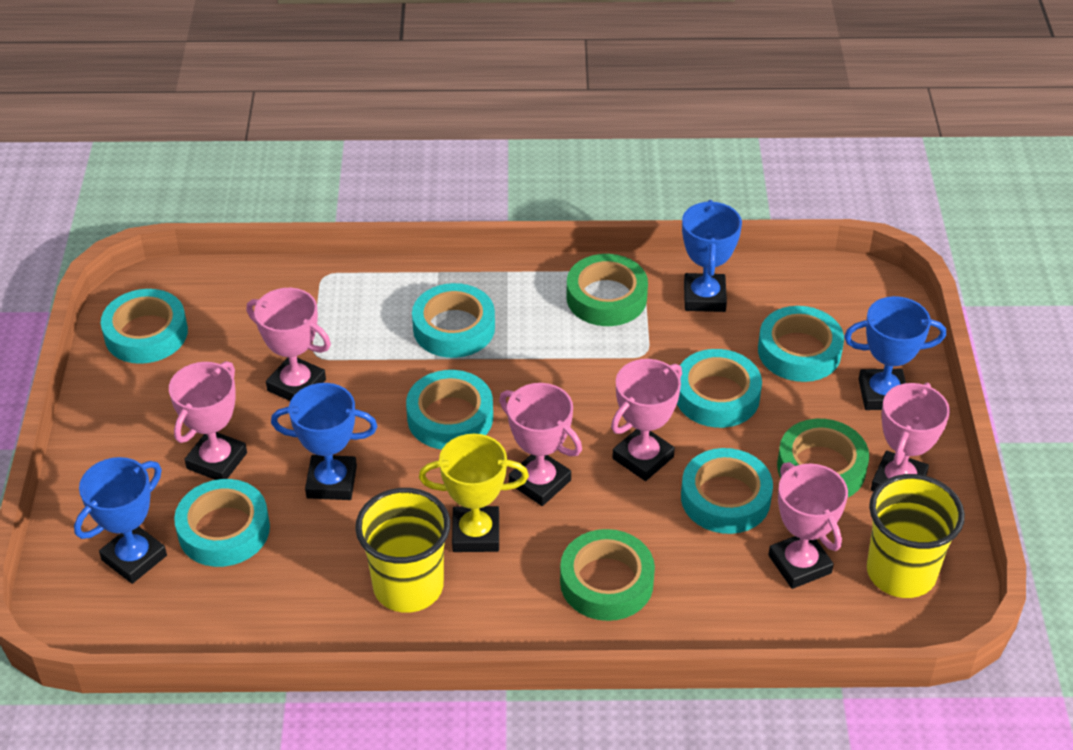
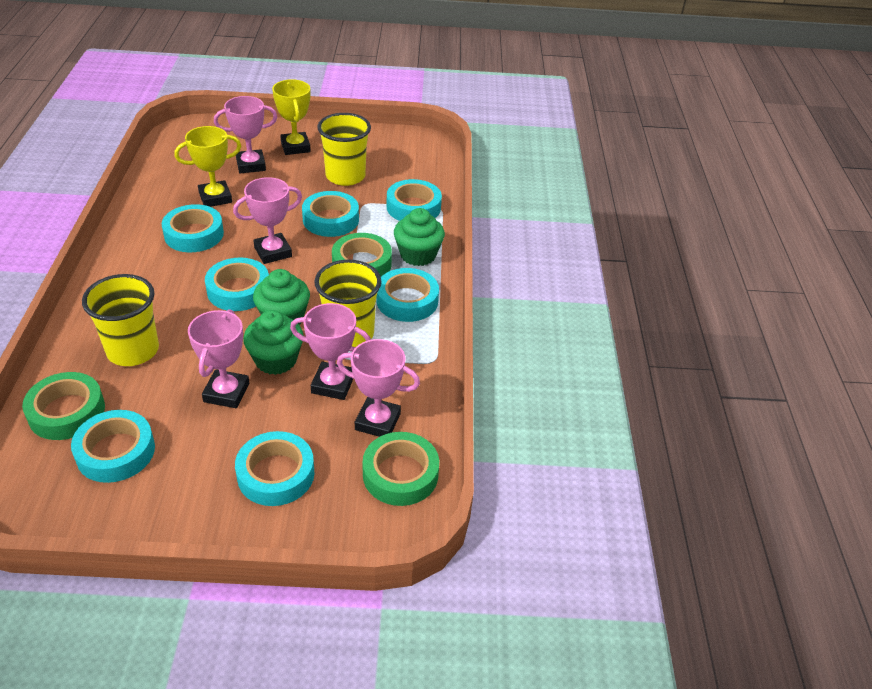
blue trophy: [74,457,167,584] [271,383,377,500] [682,200,742,312] [844,296,946,410] = 4 -> none = 0
green cupcake: none = 0 -> [243,310,303,375] [253,269,310,325] [394,208,445,266] = 3
pink trophy: [169,361,247,480] [247,288,331,401] [499,383,582,506] [611,359,682,481] [768,462,848,589] [871,382,950,491] = 6 -> [188,309,249,408] [214,96,277,173] [233,177,302,264] [290,303,371,400] [337,339,420,437] = 5
yellow cup: [355,488,450,613] [867,474,965,598] = 2 -> [82,274,159,366] [314,259,382,347] [317,113,371,186] = 3
yellow trophy: [419,434,529,552] = 1 -> [174,126,241,207] [272,79,311,155] = 2

